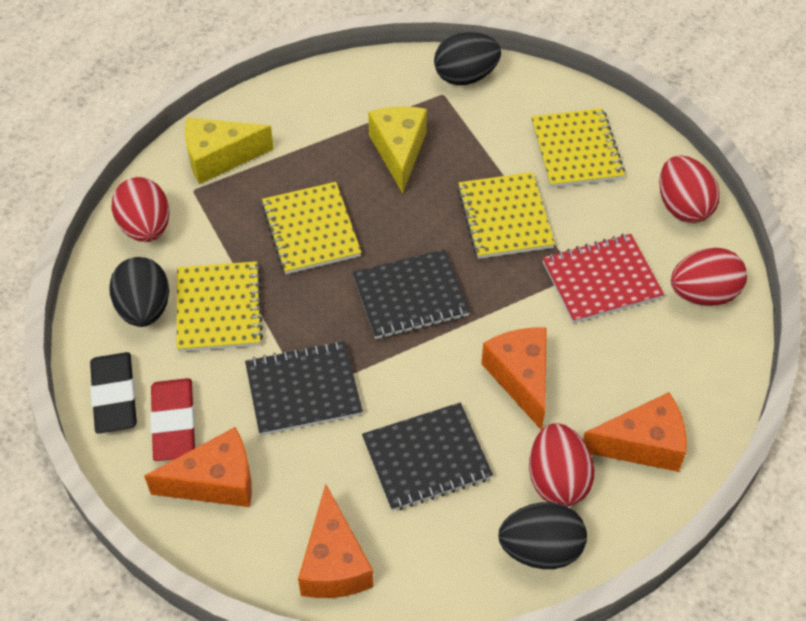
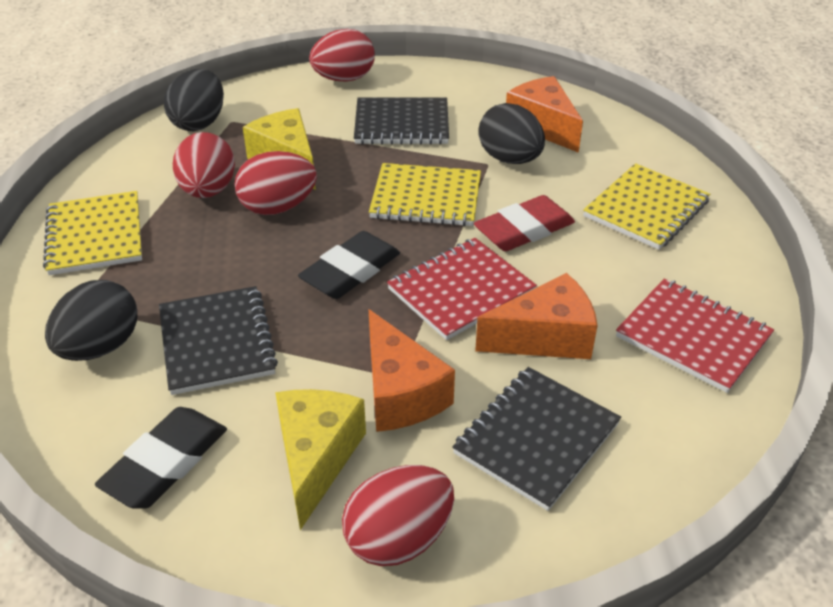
black eraser: [90,352,137,434] = 1 -> [95,407,227,509] [298,231,400,299] = 2
orange cheese: [144,427,252,507] [298,484,374,598] [481,328,547,430] [583,392,687,472] = 4 -> [369,309,455,432] [475,273,598,359] [506,76,583,153] = 3
red notebook: [543,234,664,323] = 1 -> [387,238,537,340] [616,278,774,393] = 2
yellow notebook: [177,261,263,352] [261,182,362,274] [457,172,555,259] [531,108,625,188] = 4 -> [43,191,142,275] [369,163,481,226] [583,163,710,250] = 3

